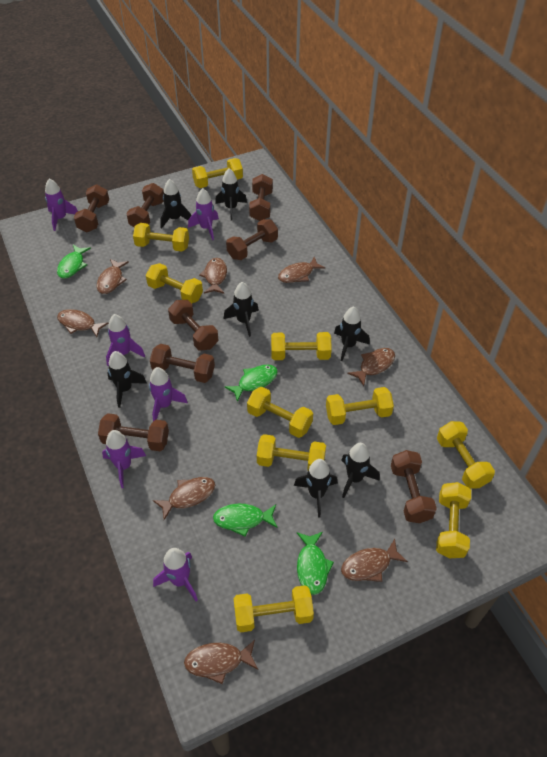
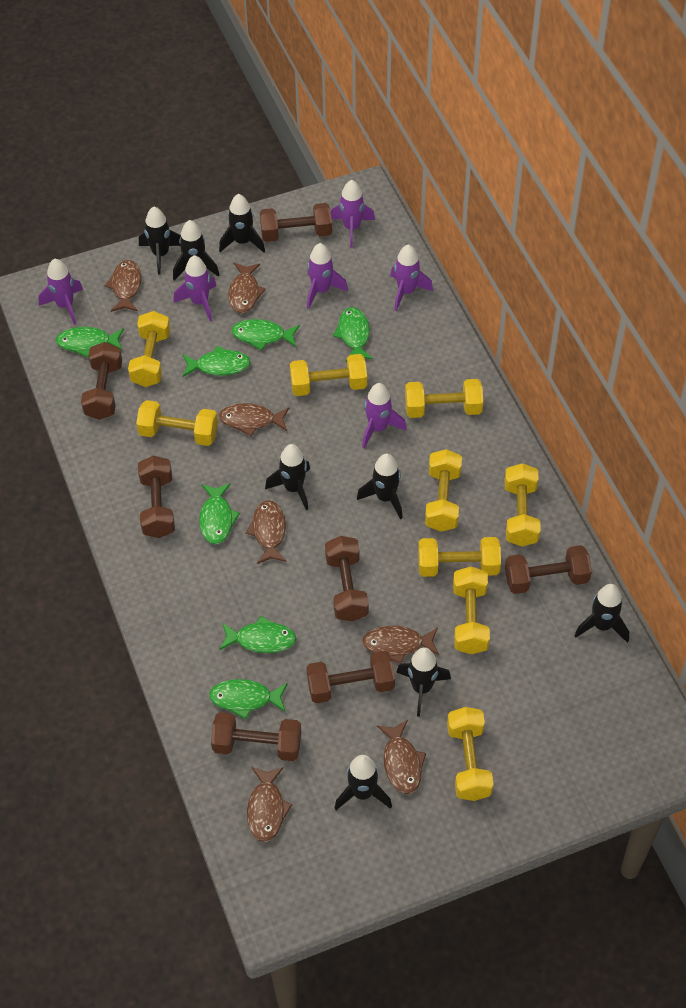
black rocket: [108,351,147,408] [160,179,191,229] [215,168,247,220] [224,282,259,337] [294,459,338,517] [334,306,370,361] [341,443,380,498] = 7 -> [139,207,181,275] [173,220,219,280] [219,194,265,252] [265,444,310,510] [334,755,392,810] [357,454,403,519] [396,648,451,717] [574,584,629,643] = 8
brown dumbbell: [74,184,109,232] [98,413,169,451] [126,183,164,227] [150,344,215,383] [168,300,218,351] [226,219,278,260] [249,174,273,221] [391,450,437,523] = 8 -> [81,342,122,420] [138,456,175,538] [211,712,301,761] [260,203,332,242] [306,651,395,703] [325,536,369,622] [505,545,592,594] = 7
brown fish: [57,309,109,337] [96,259,129,294] [153,477,215,520] [184,640,258,684] [199,258,227,294] [278,256,326,283] [341,539,408,582] [347,348,395,386] = 8 -> [104,260,142,312] [219,403,289,436] [228,263,266,313] [246,500,287,564] [247,767,293,842] [362,626,439,664] [377,720,426,794] = 7
green fish: [57,245,91,279] [213,504,277,537] [224,365,278,402] [297,532,334,595] = 4 -> [56,327,124,357] [183,346,251,377] [199,483,240,544] [209,679,288,719] [219,616,296,653] [231,319,300,351] [333,307,373,362] = 7
yellow dumbbell: [133,223,189,251] [146,263,203,303] [192,158,243,188] [234,585,314,632] [247,387,313,438] [257,434,326,470] [271,332,332,360] [326,387,394,425] [436,482,471,558] [437,421,495,489] = 10 -> [128,311,170,387] [136,400,218,446] [290,354,367,396] [405,379,483,418] [418,537,501,577] [425,449,462,532] [447,707,494,801] [453,567,490,654] [504,463,541,547] = 9

